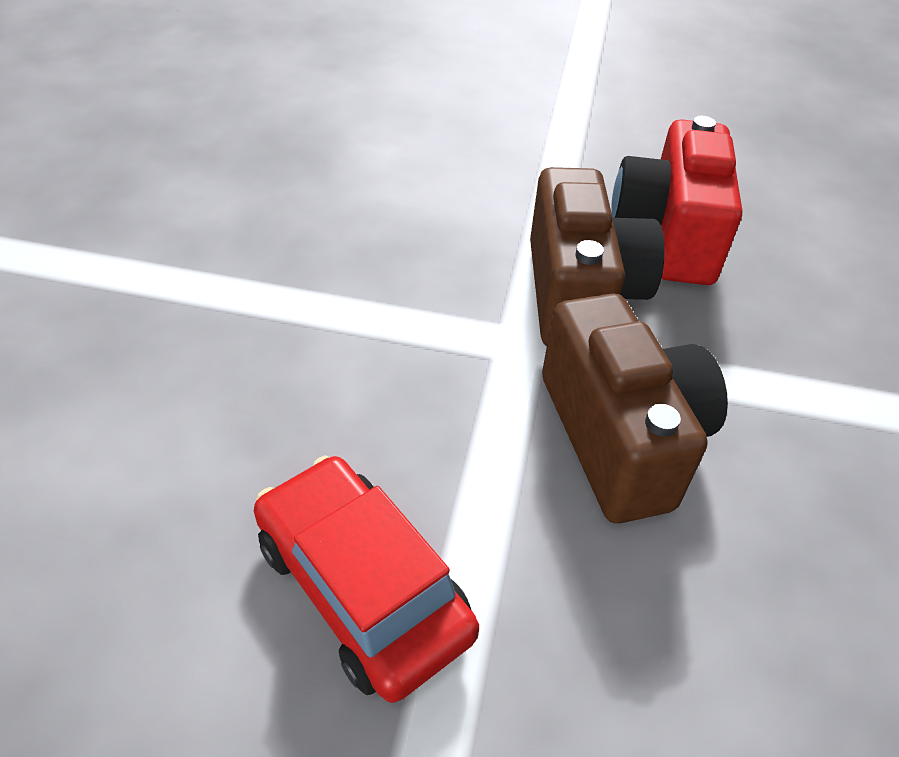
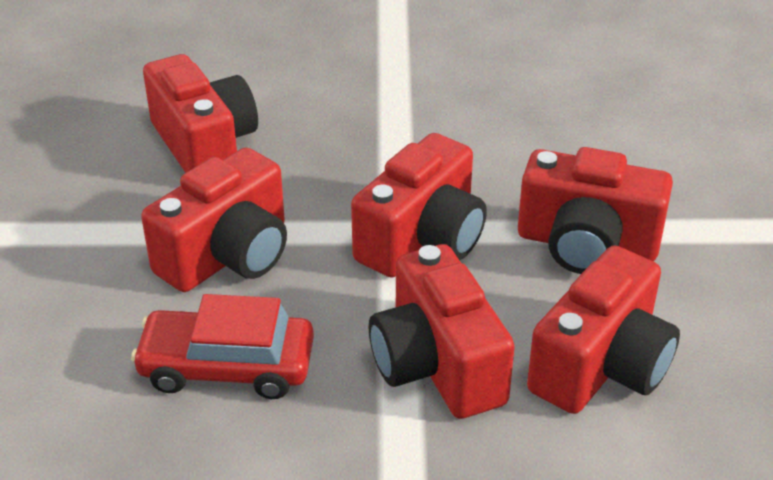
brown camera: [530,167,665,346] [542,293,728,523] = 2 -> none = 0
red camera: [611,116,742,285] = 1 -> [141,147,287,292] [143,54,258,173] [351,133,487,277] [369,244,515,419] [518,147,673,274] [527,245,680,414] = 6

